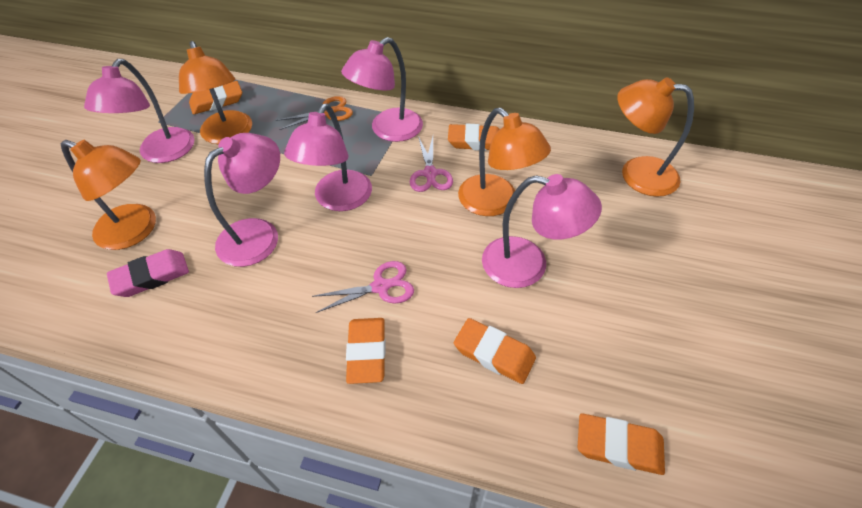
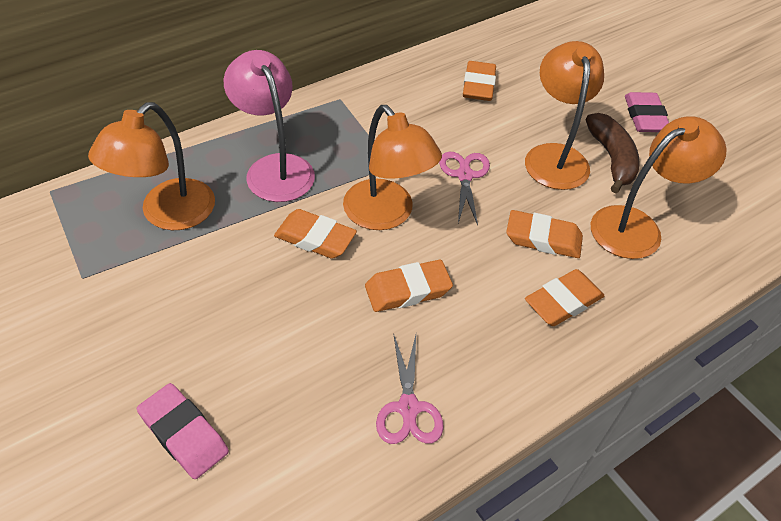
brown banana: none = 0 -> [586,113,640,193] = 1
orange scissors: [276,96,353,130] = 1 -> none = 0
pink eraser: [107,249,189,297] = 1 -> [137,383,229,479] [625,92,669,132] = 2
pink lamp: [84,59,195,163] [204,133,280,267] [284,104,372,211] [341,37,423,142] [482,174,602,288] = 5 -> [224,50,315,202] = 1

